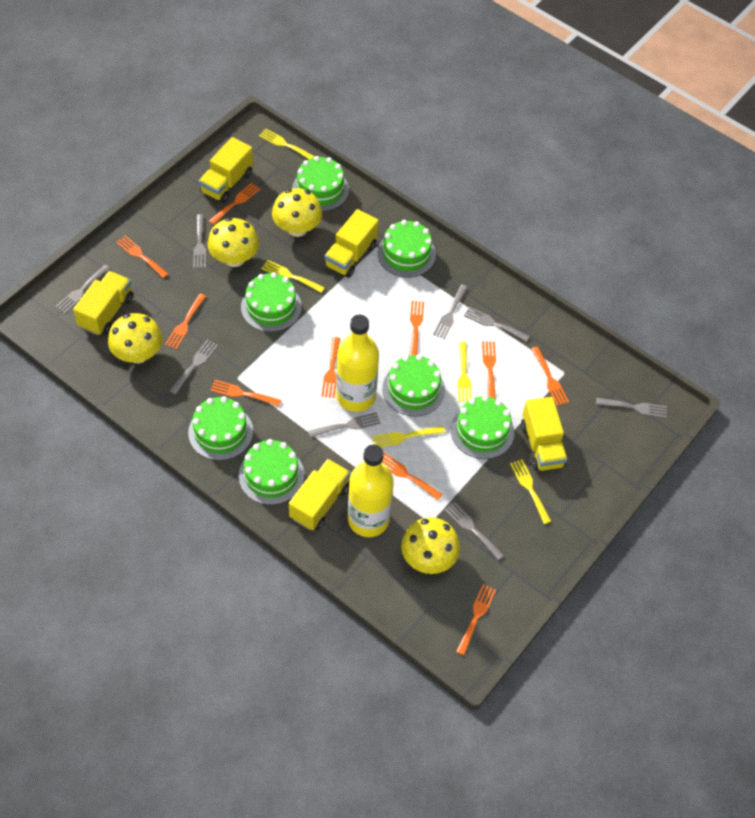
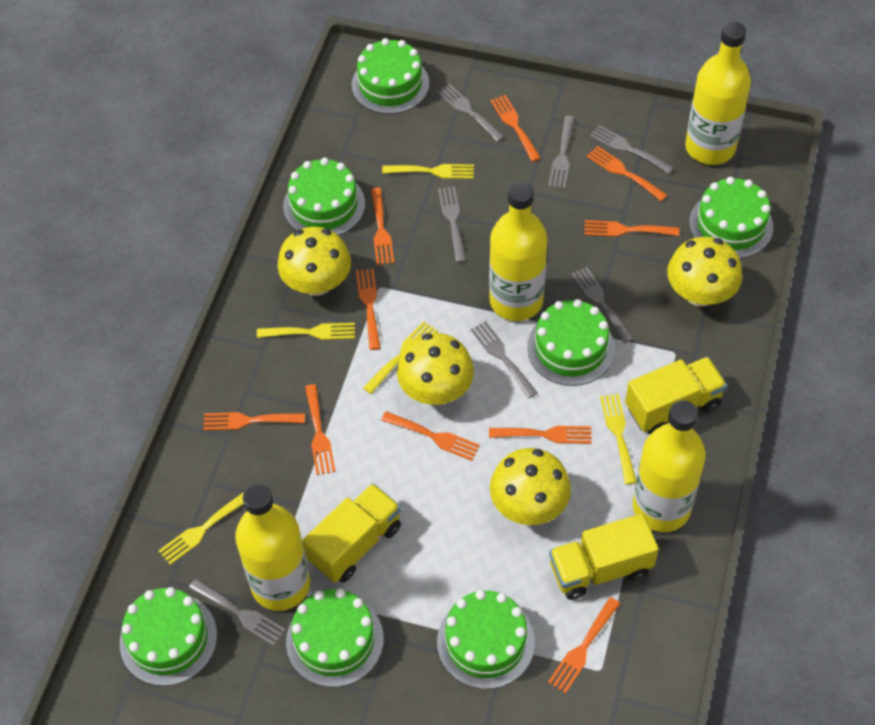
grey fork: [55,265,110,314] [169,339,218,394] [193,214,206,268] [308,412,380,438] [433,284,468,339] [445,502,504,560] [464,307,530,342] [596,398,667,418] = 8 -> [189,579,286,646] [437,84,504,142] [438,187,466,263] [471,321,537,398] [548,116,575,189] [572,267,633,343] [590,125,674,174] = 7
yellow bottle: [336,315,379,412] [348,445,394,537] = 2 -> [235,484,311,611] [489,182,548,321] [633,400,706,532] [685,22,751,165] = 4
yellow truck: [73,271,133,336] [199,137,253,203] [289,459,350,530] [324,209,379,278] [521,397,568,471] = 5 -> [302,483,401,583] [549,513,659,600] [625,357,727,434] = 3

